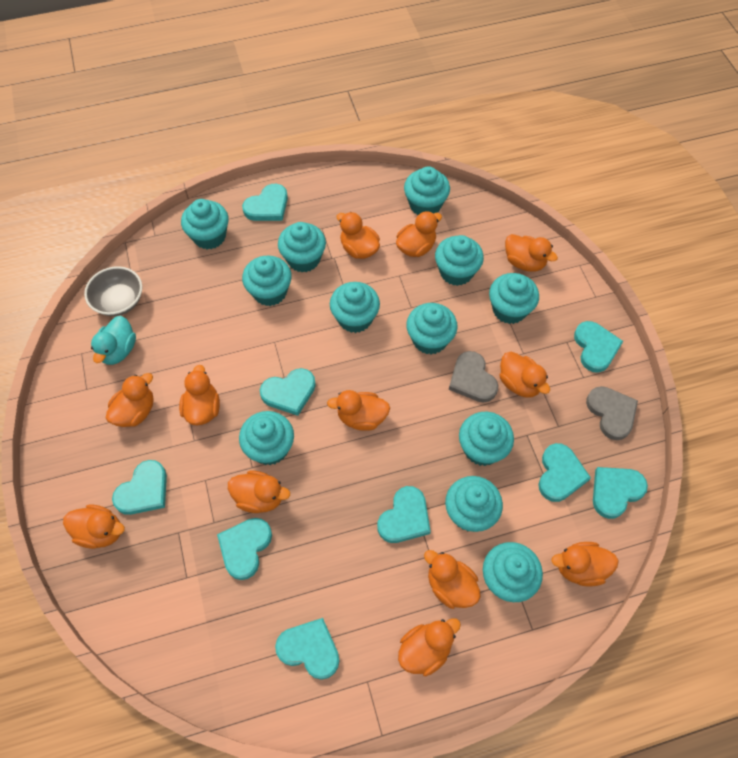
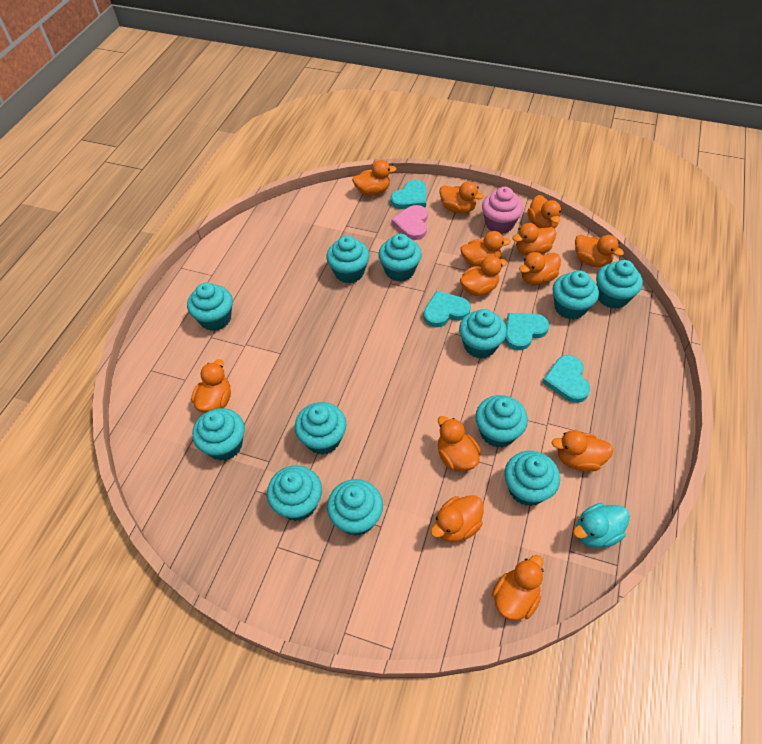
grey bowl: [84,266,143,316] = 1 -> none = 0
grey heart: [449,351,499,402] [586,386,638,440] = 2 -> none = 0
orange duck: [63,505,125,549] [106,373,154,427] [179,365,220,425] [228,471,290,513] [327,390,390,431] [337,212,380,259] [396,211,442,257] [398,618,461,676] [424,550,481,609] [499,352,550,398] [505,234,558,271] [551,542,619,586] = 12 -> [191,359,231,413] [352,160,397,195] [431,495,484,542] [438,416,481,471] [439,181,484,214] [460,231,511,267] [460,256,507,296] [492,555,544,620] [512,223,556,256] [519,252,561,285] [527,195,561,228] [552,430,613,472] [575,235,624,267] = 13
pink cupcake: none = 0 -> [482,187,523,234] = 1
pink heart: none = 0 -> [391,205,428,240] = 1
turquoise heart: [112,460,167,515] [217,518,272,580] [242,184,288,221] [260,368,316,416] [275,618,340,680] [377,486,431,543] [538,443,591,502] [574,321,623,373] [593,467,648,519] = 9 -> [391,180,426,209] [423,291,471,327] [505,313,549,350] [542,355,590,403] = 4

